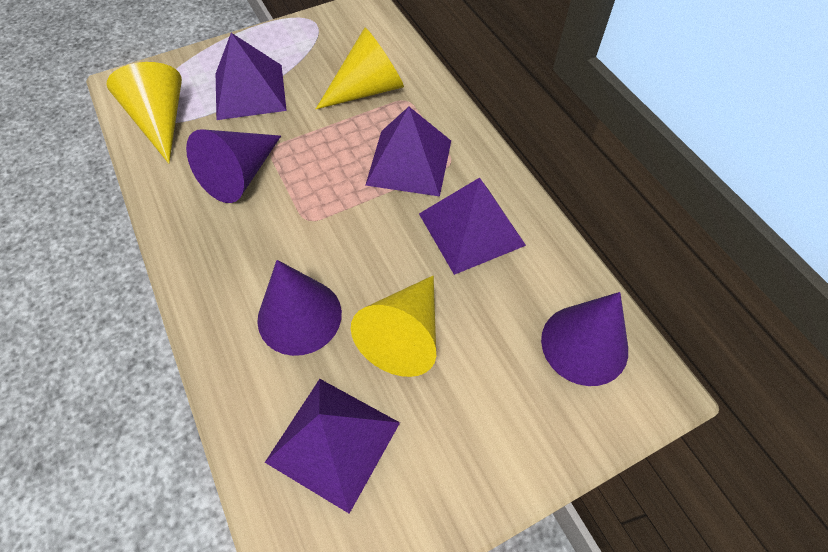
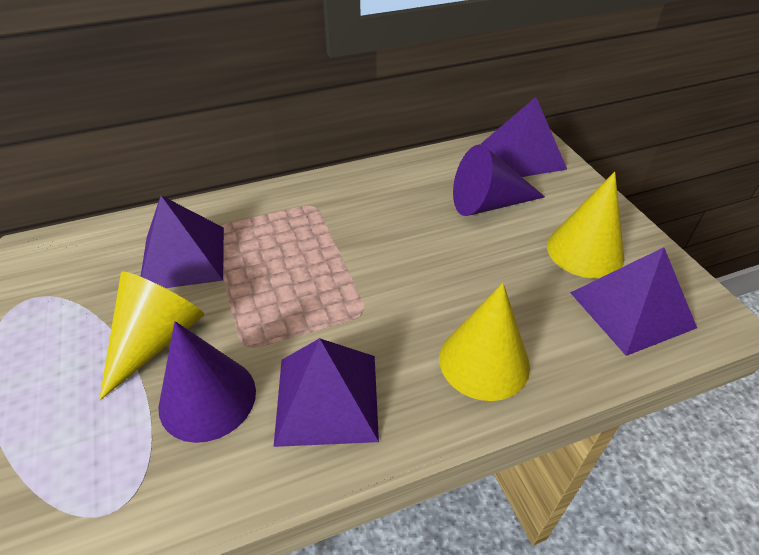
purple cone: [186,129,281,203] [257,260,342,356] [541,292,628,386] = 3 -> [159,321,256,443] [453,144,545,216] = 2

